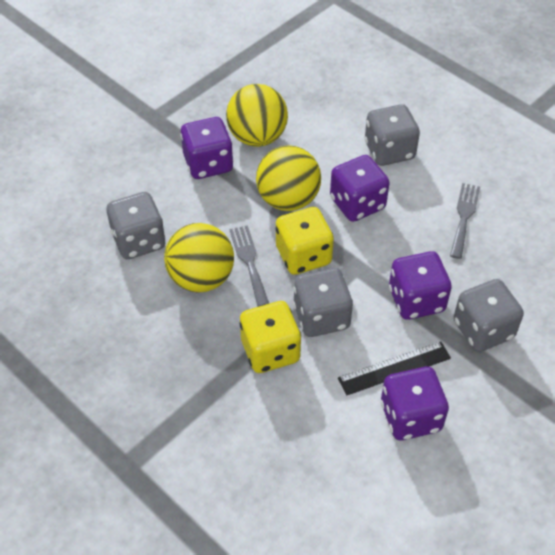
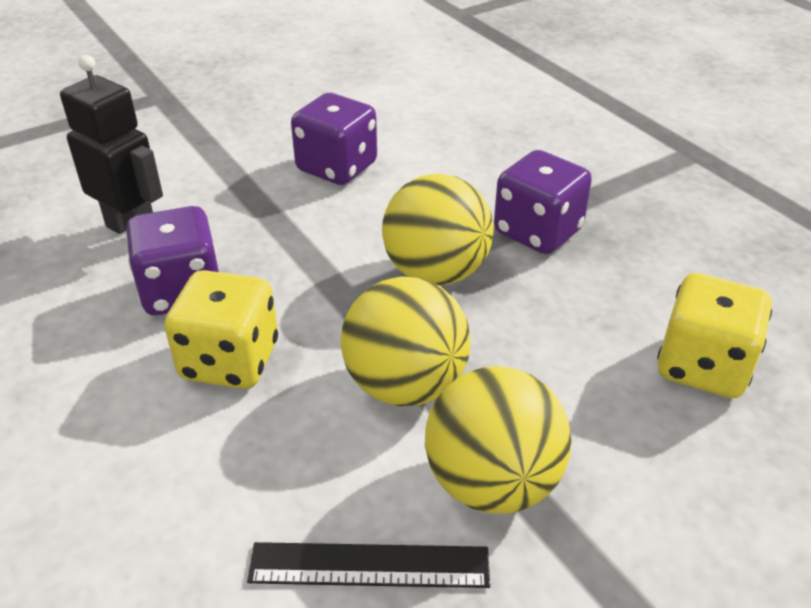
black robot: none = 0 -> [60,55,163,234] = 1
grey dice: [107,192,165,259] [293,268,353,337] [365,104,420,166] [454,279,524,352] = 4 -> none = 0
grey fork: [229,225,269,307] [450,183,480,259] = 2 -> none = 0
purple dice: [180,117,233,179] [330,155,390,222] [381,367,449,441] [389,251,452,320] = 4 -> [125,206,219,315] [291,93,377,185] [494,150,592,254] = 3

